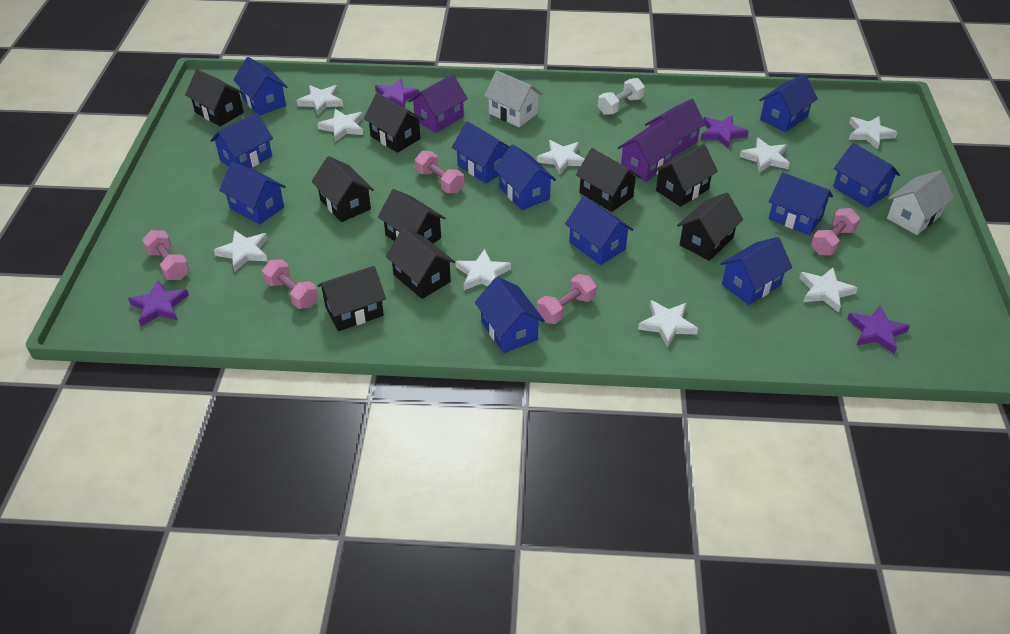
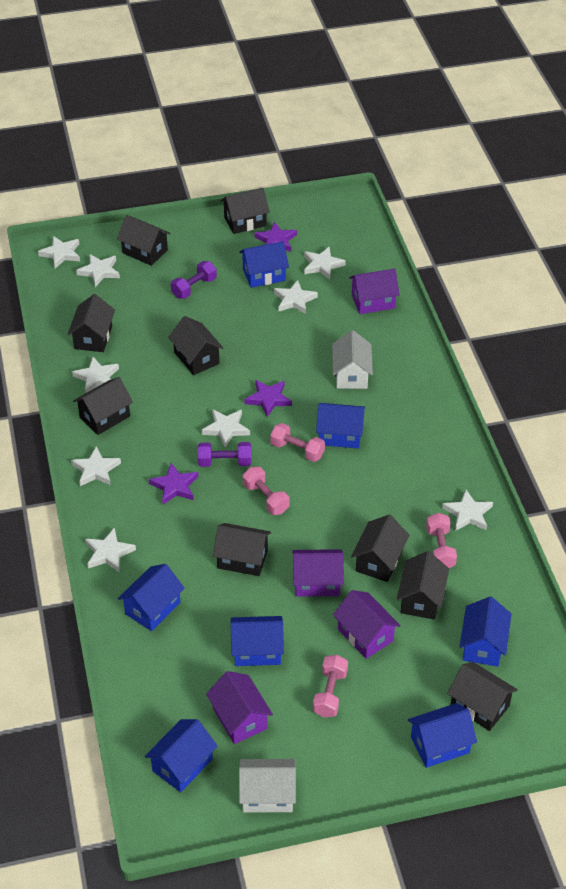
blue house: [210,113,273,168] [219,162,286,225] [233,57,287,116] [452,121,510,183] [475,277,545,353] [494,145,556,210] [565,197,633,265] [720,237,792,305] [759,74,818,132] [768,173,833,235] [833,143,900,208] = 11 -> [118,564,185,631] [145,719,217,792] [231,616,284,666] [239,241,289,288] [316,403,365,448] [408,703,477,768] [460,597,511,667] = 7
pink dumbbell: [142,230,190,280] [262,259,318,309] [415,151,464,193] [537,274,597,324] [811,208,860,255] = 5 -> [243,467,289,515] [270,423,325,462] [313,655,348,718] [426,513,457,568] = 4
purple dumbbell: none = 0 -> [171,261,217,299] [198,442,251,467] = 2
purple house: [409,74,468,133] [618,120,680,182] [645,99,706,157] = 3 -> [206,671,273,744] [292,549,344,597] [333,590,401,659] [349,268,400,314] = 4
purple star: [128,280,189,326] [375,78,419,108] [701,115,749,149] [847,305,910,354] = 4 -> [149,463,198,504] [244,380,292,417] [255,222,297,252] = 3
white dumbbell: [598,78,645,115] = 1 -> none = 0

